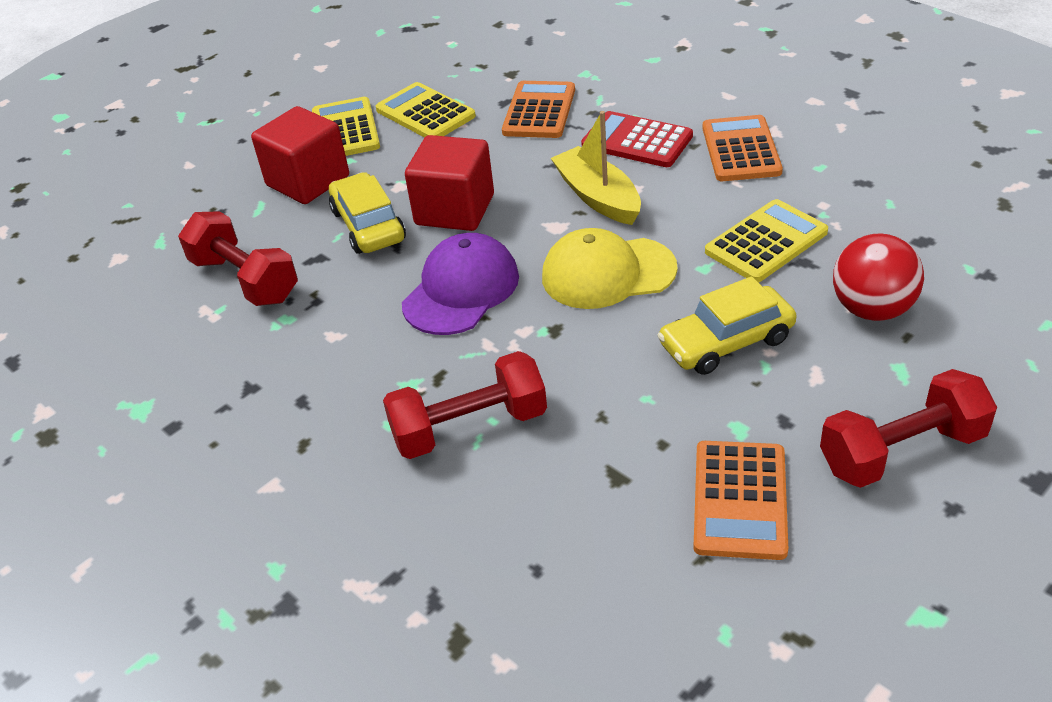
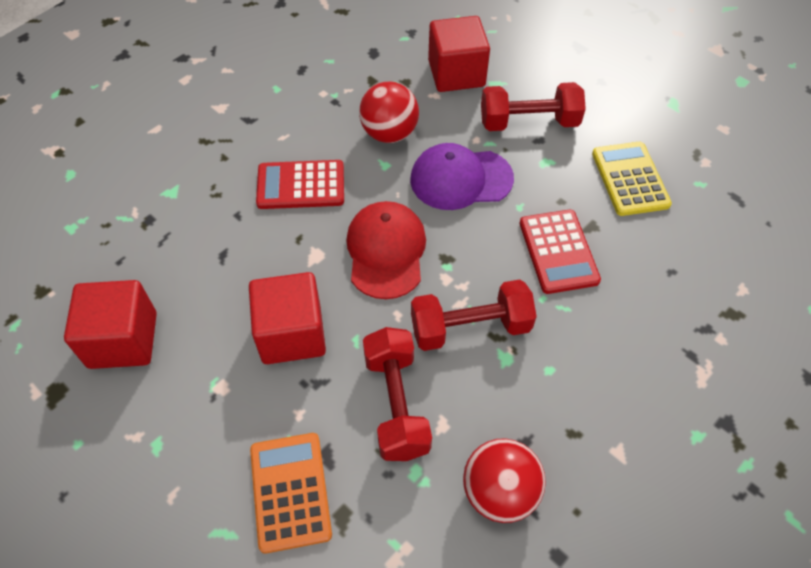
orange calculator: [502,81,575,138] [693,441,788,560] [702,115,783,181] = 3 -> [250,433,332,554] = 1
red ball: [833,233,924,321] = 1 -> [359,81,419,143] [463,438,546,523] = 2
red calculator: [581,111,693,167] = 1 -> [256,160,344,209] [520,210,601,294] = 2
red cap: none = 0 -> [346,201,426,299] = 1
red cube: [251,106,349,204] [405,135,494,231] = 2 -> [64,280,157,369] [249,272,326,364] [428,16,490,92] = 3
yellow boat: [551,111,641,225] = 1 -> none = 0
yellow calculator: [312,97,380,156] [376,82,476,138] [705,199,828,282] = 3 -> [592,142,672,216] = 1
yellow cap: [542,228,678,309] = 1 -> none = 0
yellow car: [329,172,406,254] [657,276,797,375] = 2 -> none = 0

